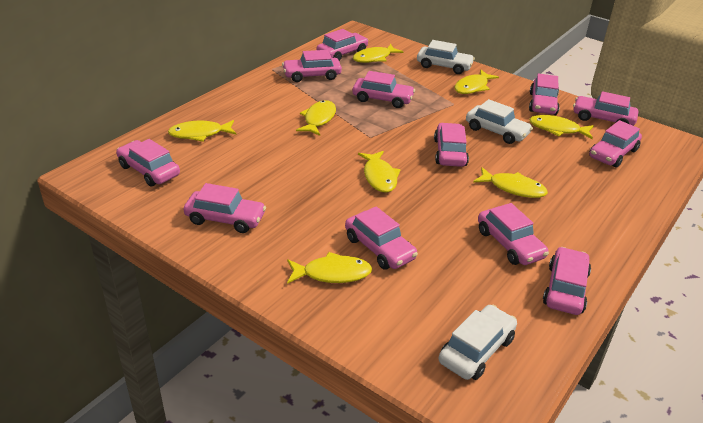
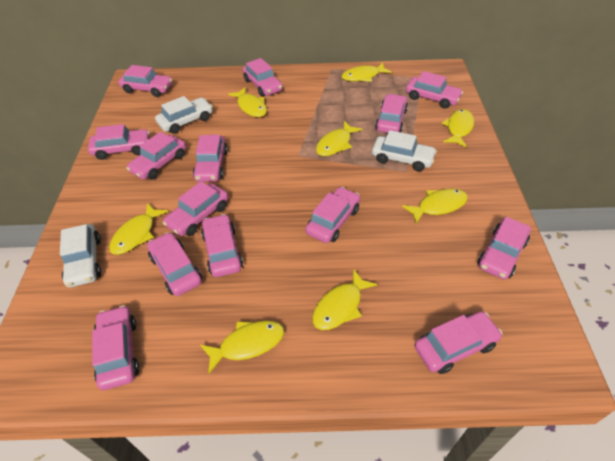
pink car: [116,139,180,186] [183,183,266,233] [282,50,342,82] [317,29,369,61] [345,206,418,270] [352,71,415,108] [434,123,469,167] [478,203,549,265] [529,73,560,115] [543,247,591,315] [573,91,638,126] [589,120,642,168] = 12 -> [88,124,150,160] [92,305,139,390] [118,65,172,97] [126,132,186,180] [147,232,202,296] [163,181,228,236] [193,135,228,182] [201,214,243,277] [243,58,283,97] [305,187,360,243] [375,94,408,133] [406,71,463,108] [415,311,503,374] [478,217,531,280] = 14

